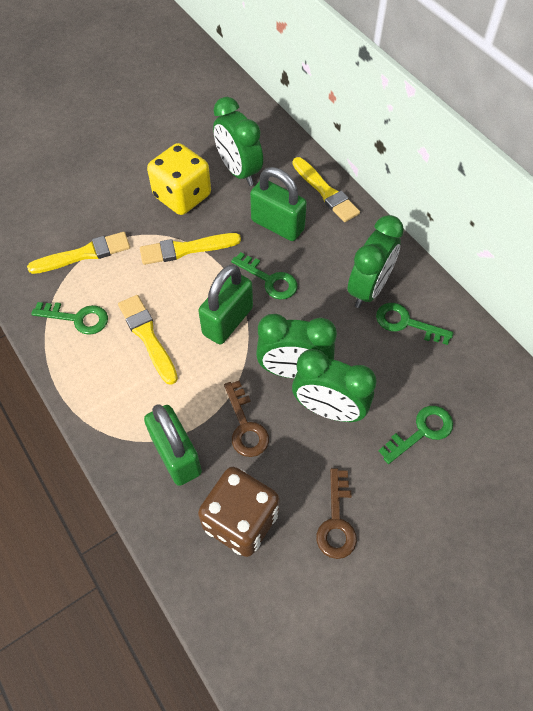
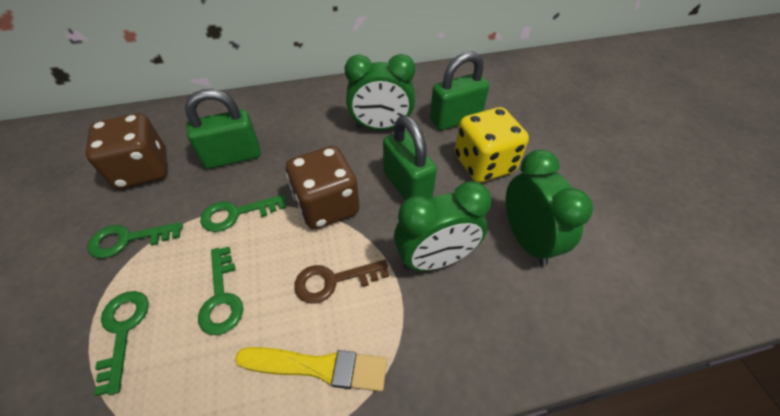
brown dice: [198,467,280,557] = 1 -> [85,113,167,189] [286,146,360,229] = 2
brown key: [224,381,269,457] [316,468,357,559] = 2 -> [294,260,389,304] = 1
green clock: [213,97,263,186] [256,314,337,379] [292,349,377,422] [348,215,404,308] = 4 -> [344,54,415,130] [394,181,491,271] [506,150,593,266] = 3
yellow brush: [27,232,130,274] [118,295,178,385] [140,233,241,265] [293,157,360,222] = 4 -> [235,347,387,392] = 1

